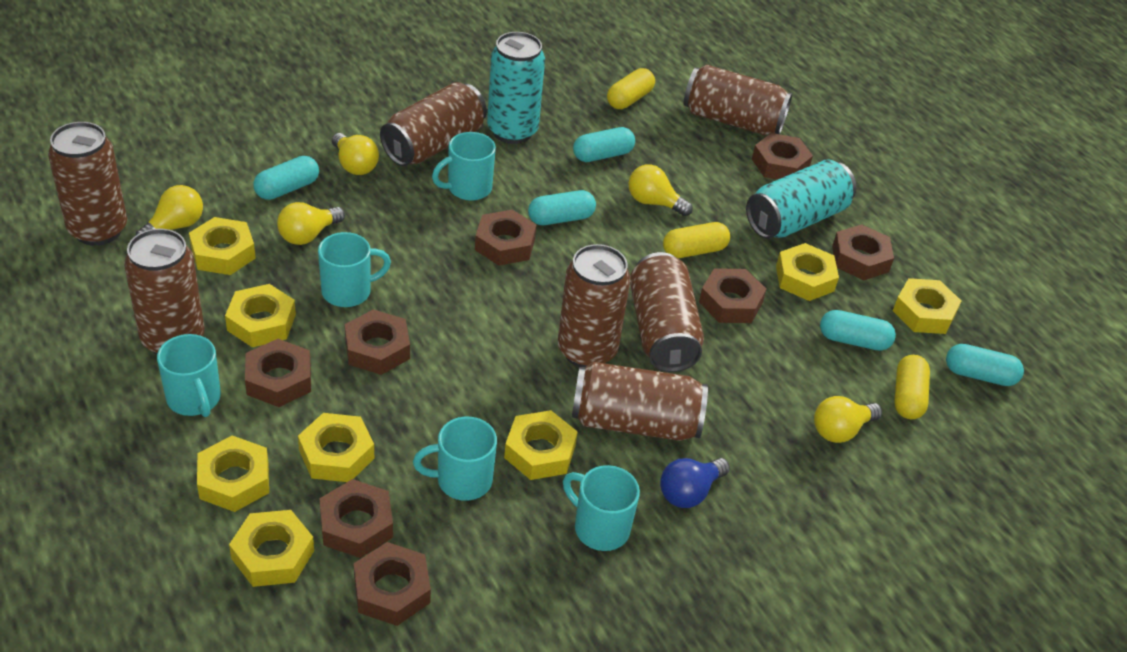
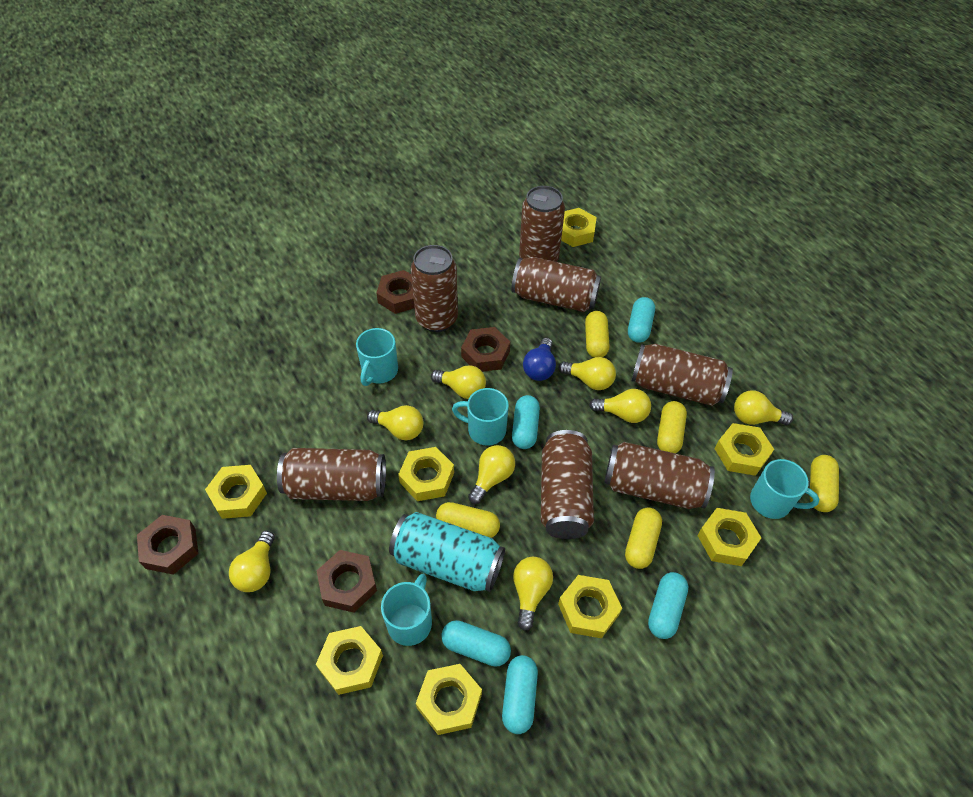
brown nut: [245,339,311,407] [319,479,393,558] [345,309,410,375] [354,542,431,626] [475,210,537,266] [699,268,767,323] [752,133,813,180] [832,224,894,280] = 8 -> [137,515,198,575] [317,550,377,612] [376,270,414,314] [461,327,510,372] = 4
turquoise can: [487,32,545,144] [746,159,856,239] = 2 -> [389,512,505,592] = 1
turquoise mug: [157,334,221,417] [318,232,391,307] [413,416,497,501] [432,132,496,201] [563,465,640,551] = 5 -> [356,328,398,386] [381,574,432,646] [452,388,509,446] [750,459,819,519] = 4
yellow capsule: [607,68,655,109] [663,222,730,258] [894,355,930,419] = 3 -> [436,502,500,538] [585,311,609,358] [625,507,662,569] [657,401,687,453] [810,455,839,512] = 5
yellow light bulb: [136,185,203,235] [277,202,345,245] [332,133,379,175] [628,164,693,216] [814,396,882,443] = 5 -> [229,531,275,592] [367,405,424,440] [431,365,486,399] [468,445,515,504] [513,557,553,631] [559,357,616,390] [589,389,651,423] [734,390,793,425] = 8

